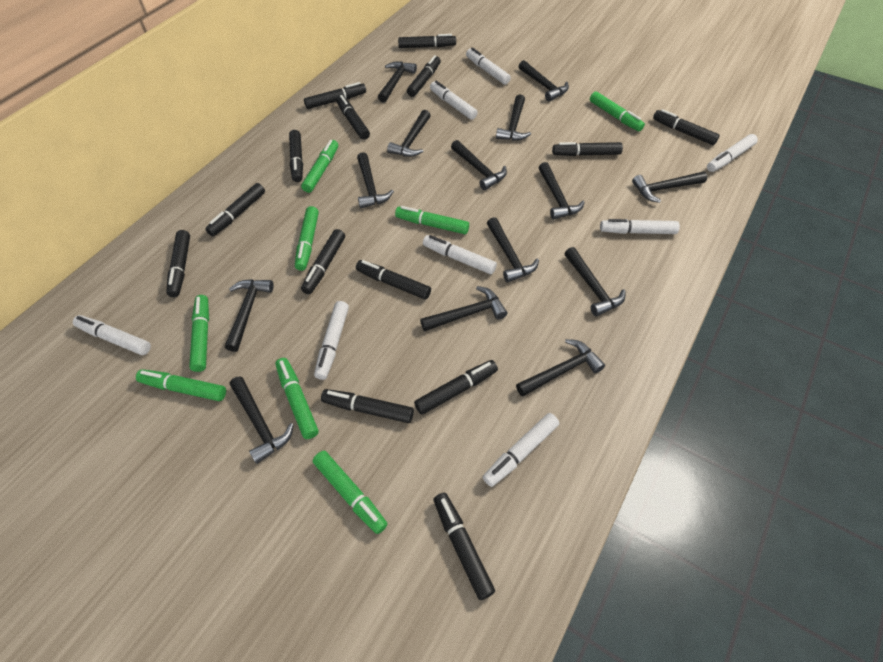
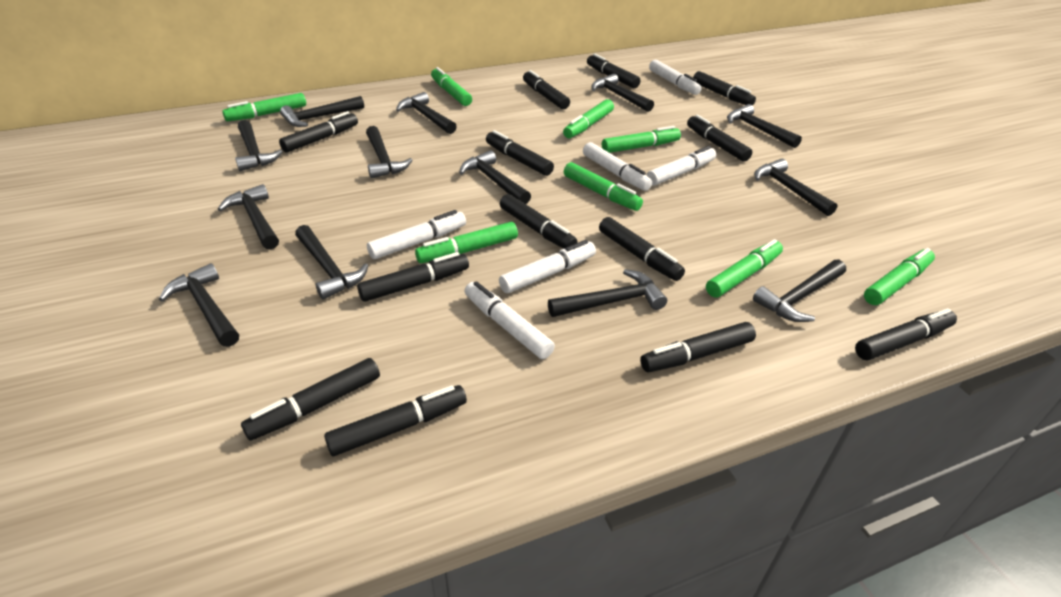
black hammer: [225,279,274,352] [230,376,294,464] [357,152,394,208] [378,61,417,103] [387,110,431,157] [420,286,507,332] [451,140,507,190] [487,217,539,283] [496,94,531,141] [516,339,605,397] [518,60,569,102] [538,162,585,220] [564,247,626,316] [632,172,707,203] = 14 -> [159,263,239,347] [218,184,279,250] [235,120,283,171] [280,96,364,127] [295,225,369,299] [366,126,413,179] [396,92,457,134] [459,150,531,204] [548,269,667,317] [591,74,654,112] [727,104,802,148] [753,259,846,322] [754,159,838,216] = 13
black marker: [166,230,190,297] [205,183,265,236] [289,130,303,182] [301,229,345,294] [304,82,366,109] [321,389,414,423] [336,95,370,140] [356,260,431,300] [398,34,456,48] [407,55,441,97] [414,360,498,415] [433,493,495,600] [552,142,623,156] [653,109,720,145] = 14 -> [241,358,380,441] [279,111,358,153] [324,385,467,456] [357,252,469,302] [486,130,554,176] [500,194,578,249] [523,70,570,109] [587,53,640,88] [599,217,685,281] [640,322,756,372] [687,114,752,162] [693,71,756,106] [855,308,957,360] = 13
white marker: [73,315,151,355] [314,301,349,380] [423,235,497,275] [430,81,478,120] [466,48,511,85] [483,413,559,487] [600,219,680,234] [707,134,758,172] = 8 -> [367,210,466,259] [465,281,555,359] [499,240,596,293] [583,142,652,191] [646,146,716,186] [649,60,702,95] = 6

